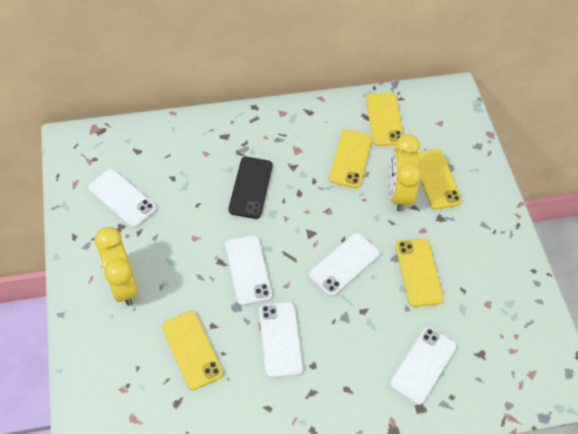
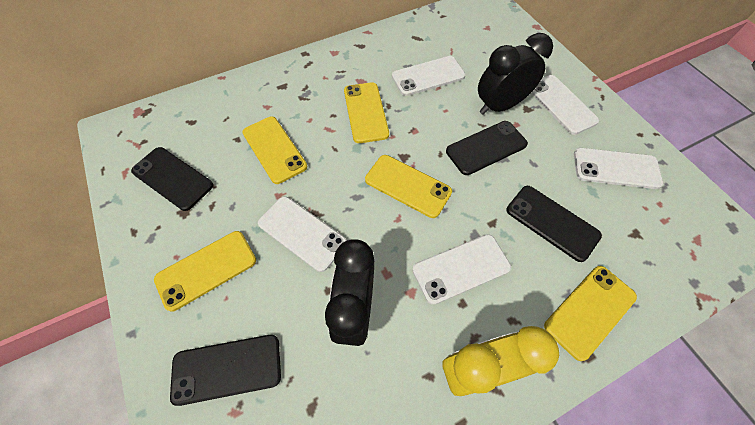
black clock: none = 0 -> [325,239,375,346] [478,33,553,115] = 2
black phone: [228,157,273,219] = 1 -> [131,147,213,211] [170,335,281,406] [446,121,528,175] [506,186,602,262] = 4
yellow clock: [94,227,138,306] [388,134,422,212] = 2 -> [442,326,559,396] = 1

